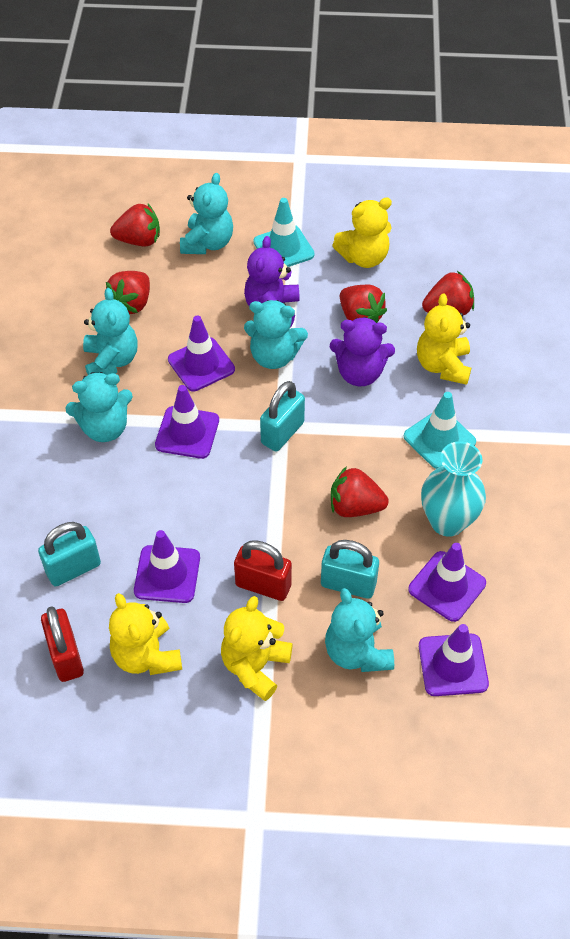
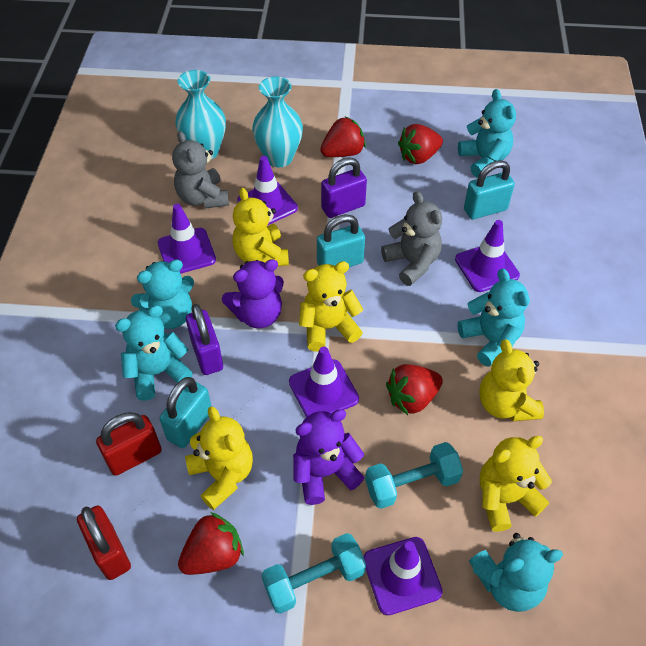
grey teddy bear: none = 0 -> [172,131,229,209] [381,191,442,286] = 2
purple padlock: none = 0 -> [186,304,223,375] [321,157,367,218] = 2
red strawberry: [106,271,150,314] [110,204,160,246] [331,466,389,517] [340,285,387,323] [422,271,474,315] = 5 -> [178,512,244,575] [320,116,366,157] [386,364,443,415] [398,124,443,164] = 4
turquoise dumbbell: none = 0 -> [261,533,366,614] [365,442,463,509] = 2
turquoise traffic cone: [253,198,315,267] [404,392,476,469] = 2 -> none = 0
turquoise vase: [421,441,486,537] = 1 -> [175,70,226,159] [252,76,303,167] = 2
yellow teddy bear: [109,593,182,675] [221,596,293,701] [332,198,392,268] [417,293,471,385] = 4 -> [185,406,253,510] [232,188,289,266] [299,261,364,352] [480,340,544,421] [480,436,552,532] = 5

